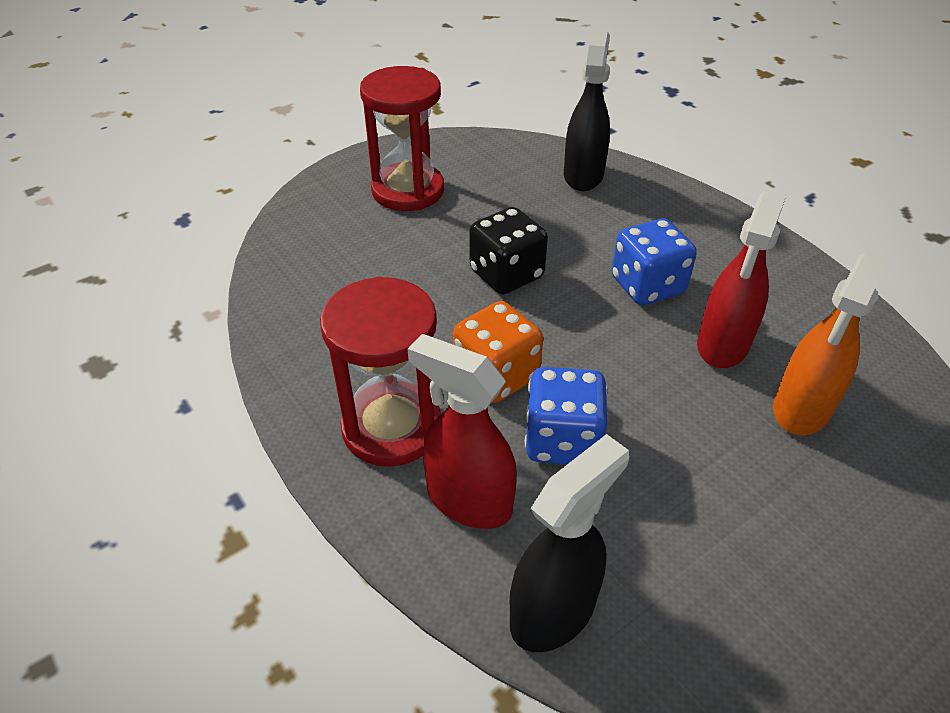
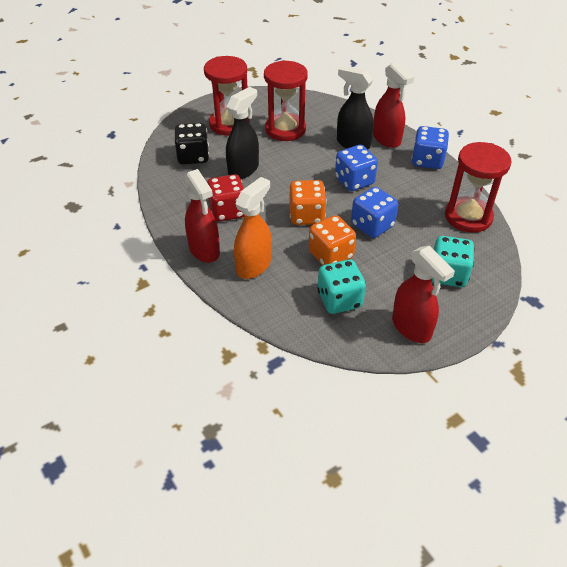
blue dice: [525,367,607,464] [612,219,697,305] = 2 -> [335,145,378,191] [351,187,398,238] [412,126,449,169] = 3
orange dice: [453,301,543,403] = 1 -> [289,180,327,225] [309,215,356,265] = 2
red dice: none = 0 -> [207,174,244,221] = 1
red hourglass: [320,277,441,467] [360,66,444,211] = 2 -> [204,56,250,136] [264,60,308,141] [445,142,512,233] = 3
red spray bottle: [408,334,517,529] [697,191,786,368] = 2 -> [185,169,220,263] [373,62,414,148] [392,246,455,343] = 3
turquoise dice: none = 0 -> [317,260,366,314] [432,236,475,287] = 2

